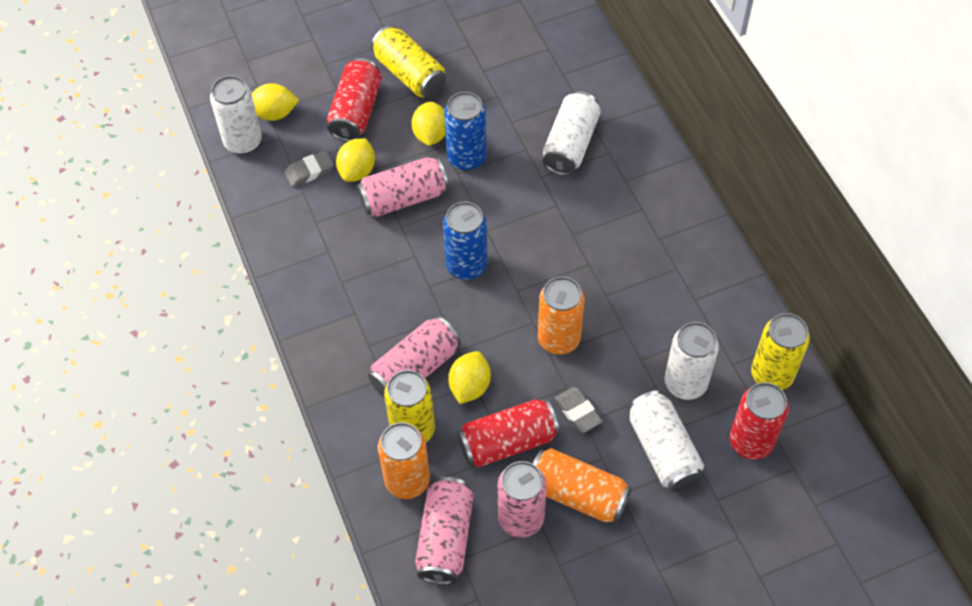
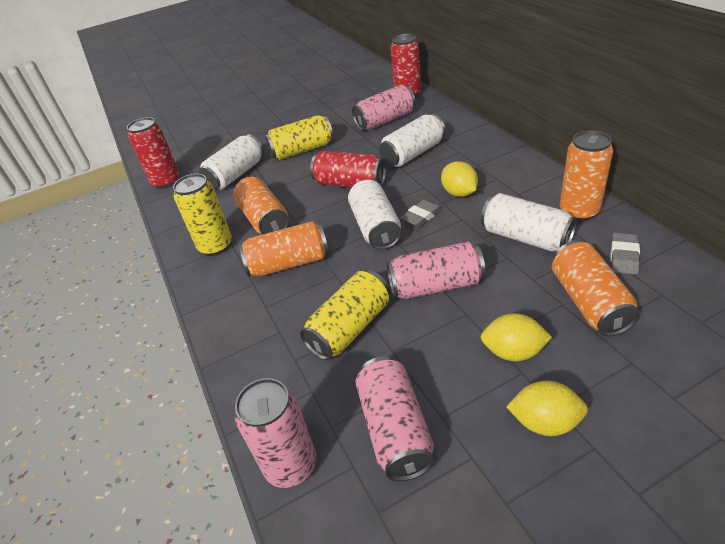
blue can: [443,202,488,280] [444,92,487,171] = 2 -> none = 0
orange can: [378,422,430,499] [533,448,632,523] [538,277,585,355] = 3 -> [233,177,289,235] [239,221,329,277] [552,241,640,336] [560,130,613,221] = 4
yellow lemon: [252,83,299,121] [336,138,375,182] [411,102,446,146] [448,351,491,404] = 4 -> [441,161,478,197] [481,313,552,362] [506,381,588,436] = 3

